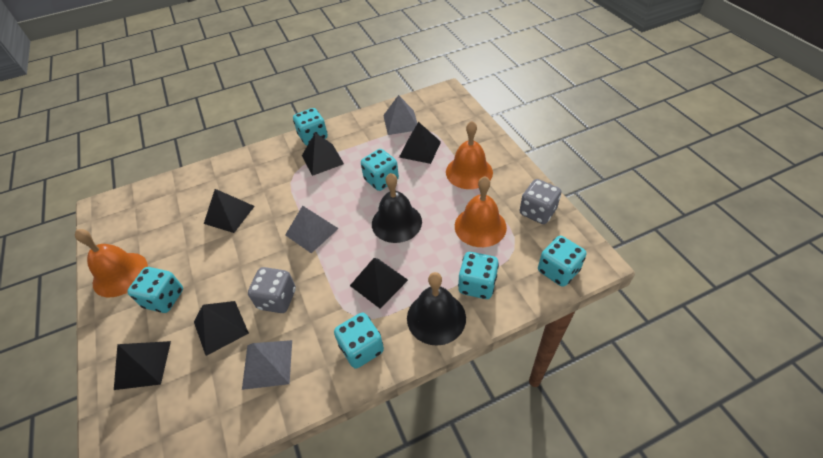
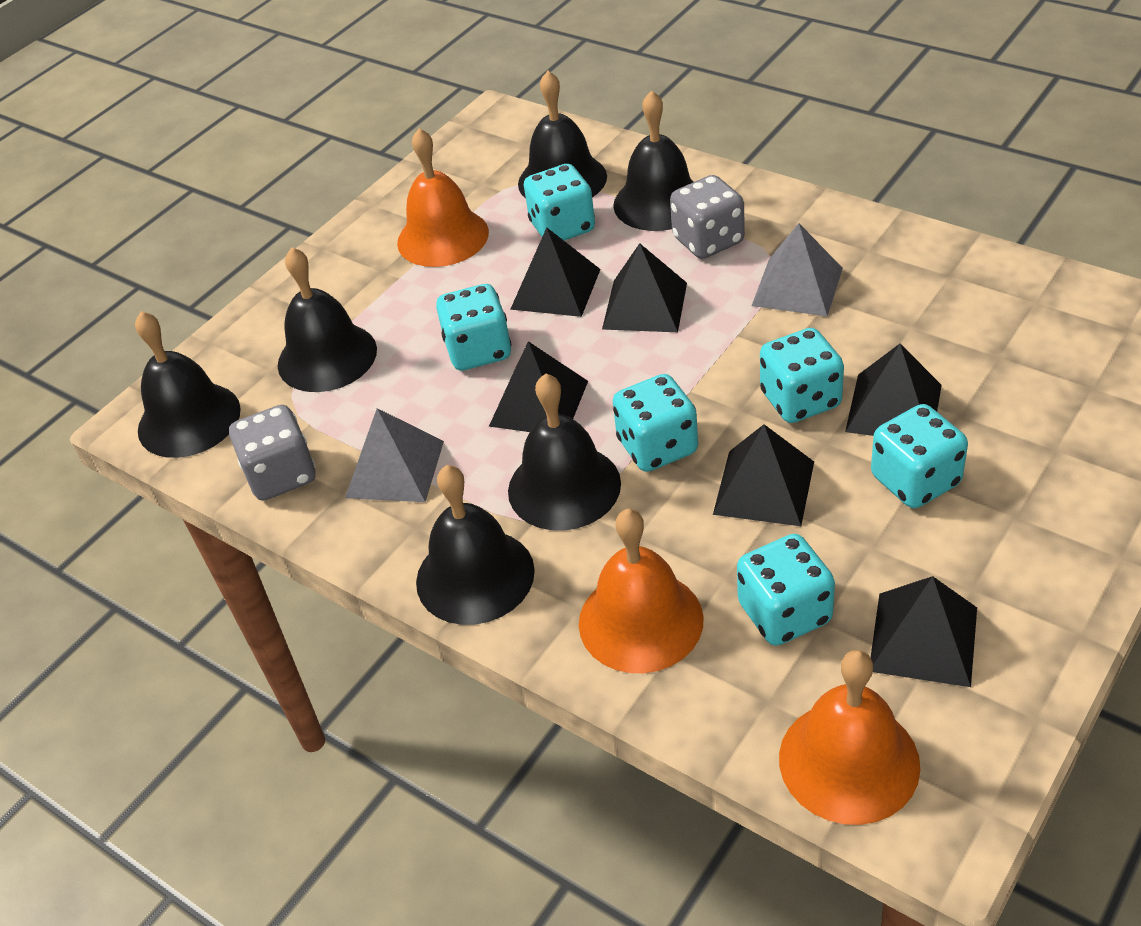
black bell: [372,173,422,243] [407,272,466,346] = 2 -> [135,311,241,458] [278,247,377,392] [416,465,535,625] [508,373,621,531] [518,71,607,199] [613,90,694,231] = 6
grey pyramid: [242,340,292,390] [285,206,339,253] [383,95,417,135] = 3 -> [345,408,444,502] [752,223,843,316] = 2

